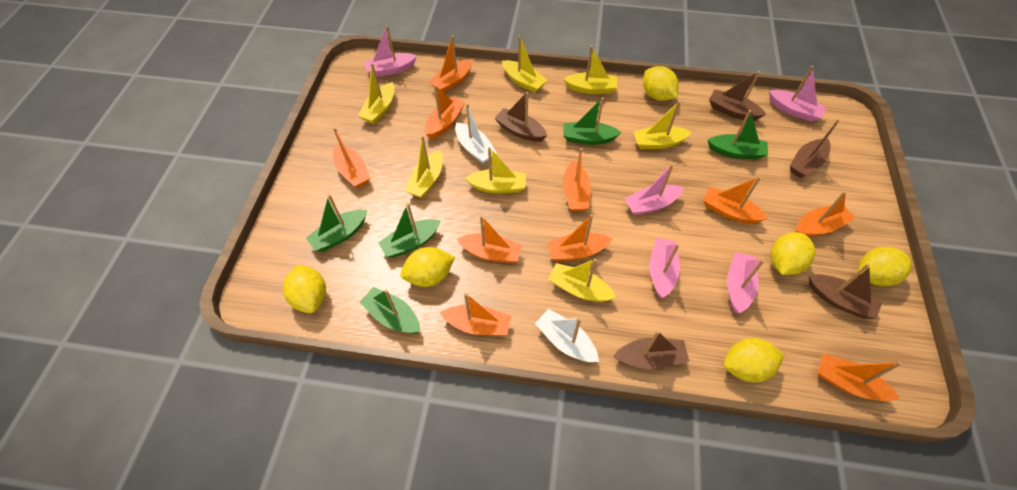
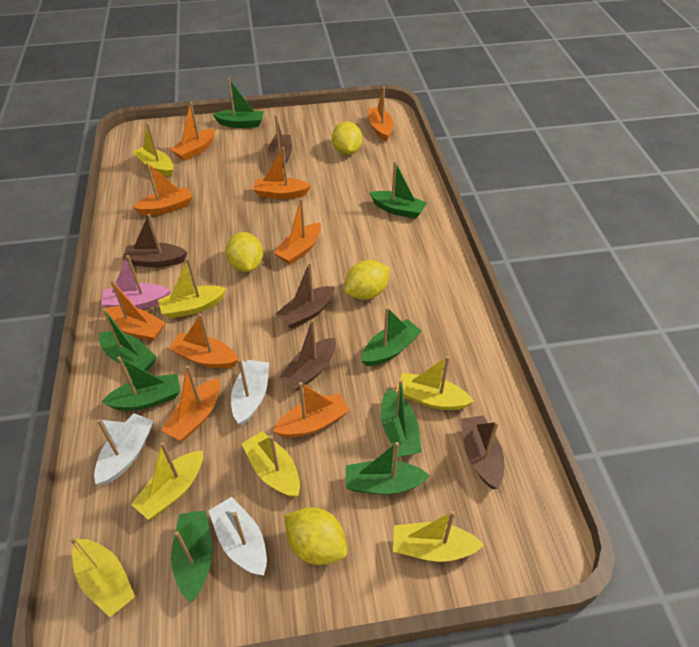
green boat: [306,194,367,252] [360,287,420,333] [378,203,440,258] [563,97,621,145] [708,110,768,159] = 5 -> [99,308,157,371] [101,357,180,411] [171,510,212,602] [213,78,264,128] [346,442,430,495] [361,307,422,366] [370,161,427,219] [381,379,422,457] = 8
orange boat: [333,127,370,188] [425,85,465,139] [429,35,473,93] [440,293,511,335] [457,215,522,263] [547,214,612,261] [563,148,591,211] [703,176,768,224] [796,191,855,237] [818,353,902,401] = 10 -> [102,280,165,341] [133,162,192,216] [162,365,220,441] [169,314,238,368] [170,102,215,161] [253,147,311,199] [273,382,350,438] [274,199,321,265] [368,86,393,142] = 9
pink boat: [364,25,417,77] [624,164,684,215] [649,238,680,298] [727,252,765,313] [769,65,826,122] = 5 -> [101,255,171,309] = 1
white boat: [455,104,497,164] [535,309,599,362] = 2 -> [94,413,154,485] [209,497,267,576] [231,359,269,425] = 3
yellow lemon: [283,265,326,313] [400,247,455,287] [643,66,679,101] [724,338,784,382] [771,232,815,275] [858,247,912,286] = 6 -> [226,232,263,272] [284,507,347,565] [332,121,362,155] [344,260,389,299] = 4

